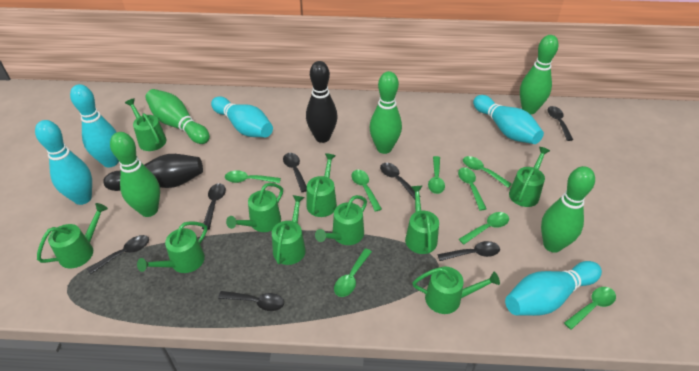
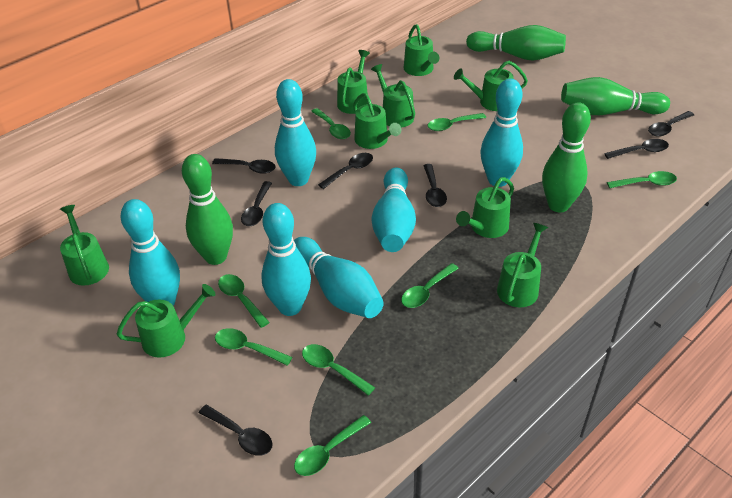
black bowling pin: [103,154,203,191] [306,61,338,143] = 2 -> none = 0
green bowling pin: [110,132,160,217] [145,89,210,144] [369,71,402,154] [520,35,559,114] [541,166,595,253] = 5 -> [182,154,233,265] [466,25,566,61] [542,102,591,213] [561,77,670,115] = 4
green watering can: [37,203,108,269] [125,98,166,151] [137,221,207,273] [226,183,283,232] [272,195,306,265] [306,153,337,217] [315,195,367,245] [405,186,439,254] [412,267,500,314] [509,147,550,207] = 10 -> [60,205,109,286] [117,284,216,358] [337,50,370,114] [353,93,401,149] [371,64,415,128] [404,24,439,76] [454,61,528,111] [456,177,514,238] [497,223,548,307] = 9
turquoise bowling pin: [35,120,92,205] [70,84,119,167] [211,96,273,137] [473,95,544,144] [505,261,602,316] = 5 -> [120,199,180,306] [261,203,311,316] [275,79,316,186] [294,237,384,318] [372,167,416,252] [480,79,523,187] = 6

